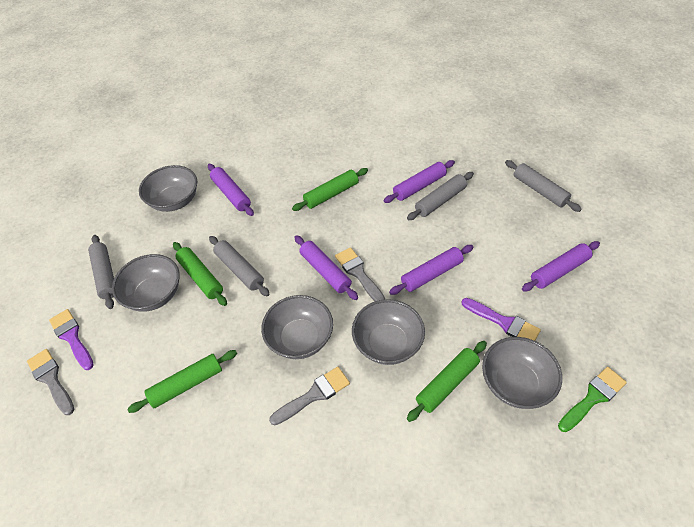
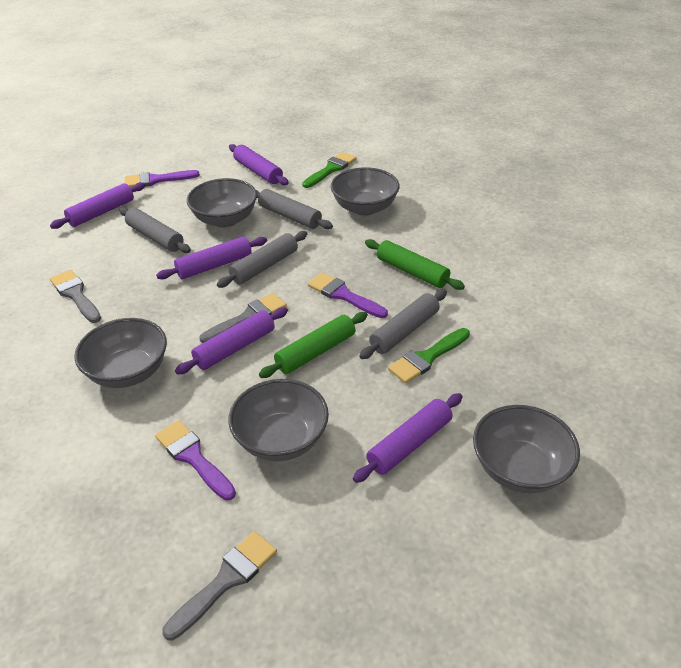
green brush: [558,367,627,432] = 1 -> [302,152,357,188] [388,328,470,384] = 2
green rolling pin: [127,350,237,413] [173,242,227,306] [292,168,368,211] [407,341,487,422] = 4 -> [259,312,368,378] [365,239,465,290] = 2
purple brush: [49,309,94,370] [461,298,541,341] = 2 -> [125,170,200,188] [155,420,236,501] [308,272,388,318] = 3

